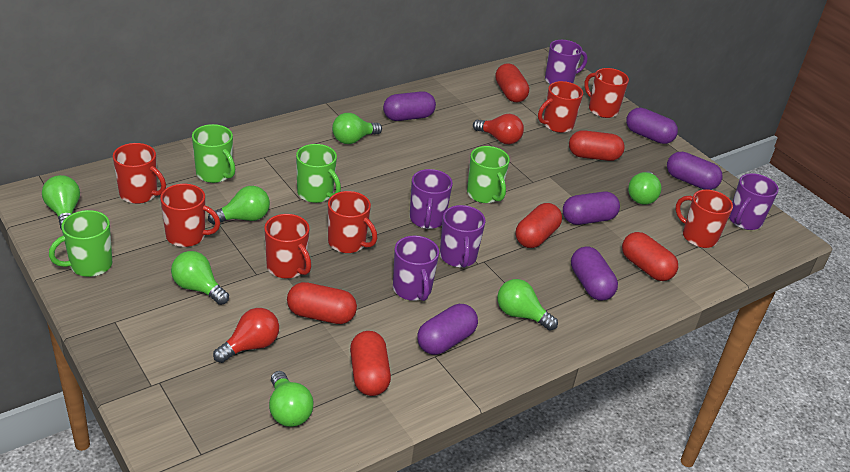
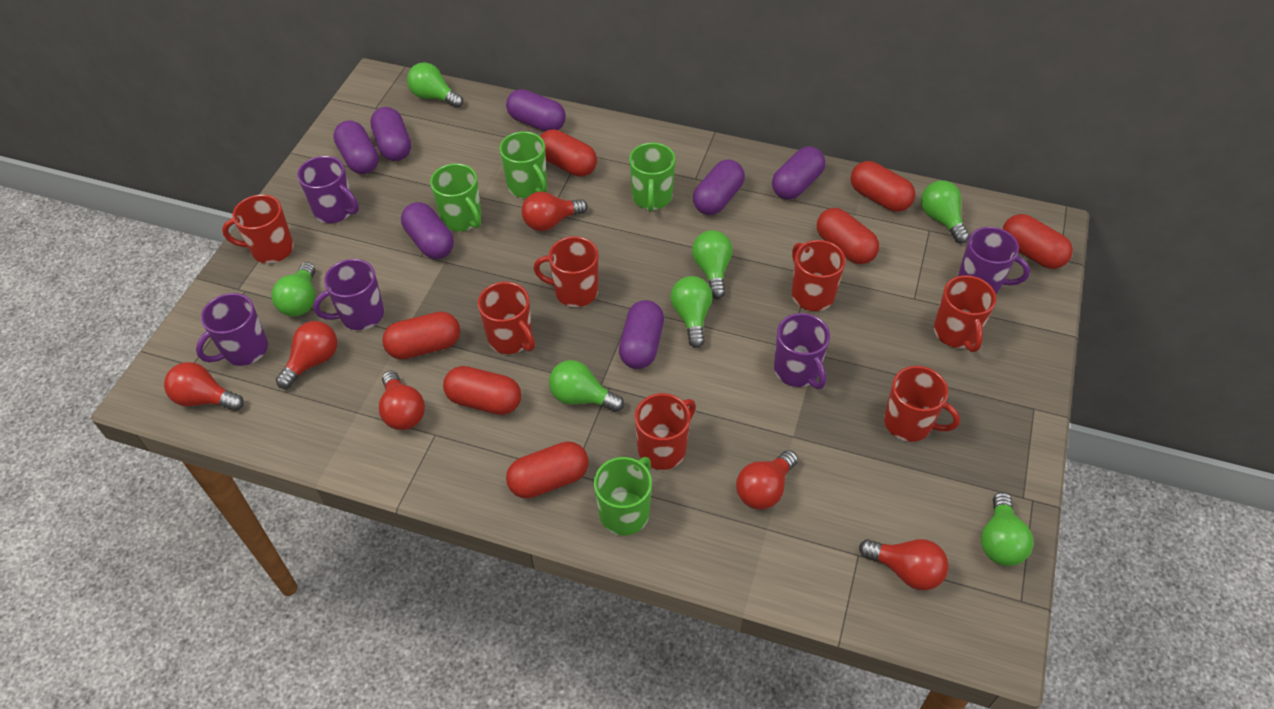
purple capsule: [383,91,436,121] [417,304,478,355] [563,191,620,225] [571,247,618,301] [626,108,678,144] [667,152,723,190] = 6 -> [333,120,379,174] [370,107,411,161] [401,202,454,259] [506,89,566,132] [619,300,664,369] [693,160,745,215] [772,146,825,200] = 7
red capsule: [287,282,357,324] [350,331,391,396] [495,63,529,102] [516,203,562,248] [569,130,625,161] [622,232,678,281] = 6 -> [382,312,460,359] [443,366,521,415] [506,441,589,499] [540,129,597,177] [817,208,879,264] [851,161,915,212] [1003,214,1073,269] = 7
red light bulb: [213,308,279,363] [473,114,524,144] = 2 -> [164,362,244,411] [276,321,337,389] [379,371,425,430] [522,192,588,231] [736,450,798,510] [859,539,949,590] = 6

